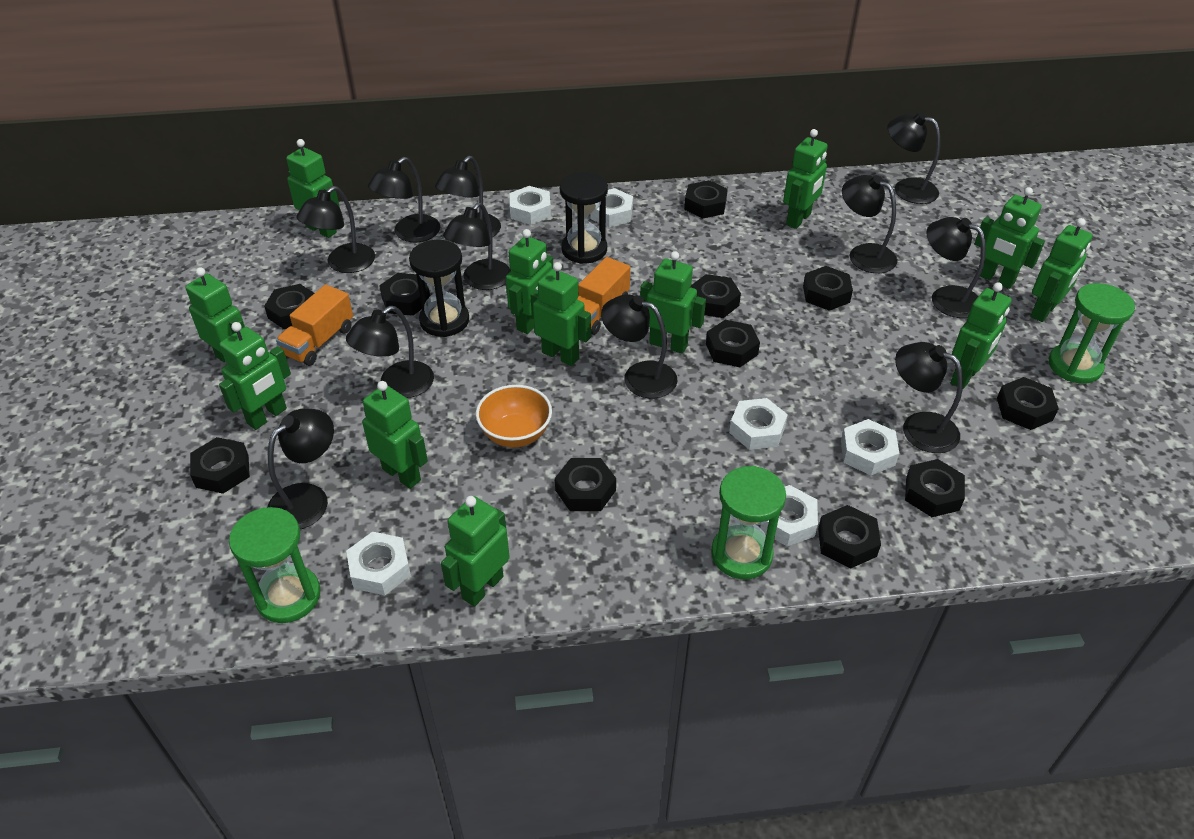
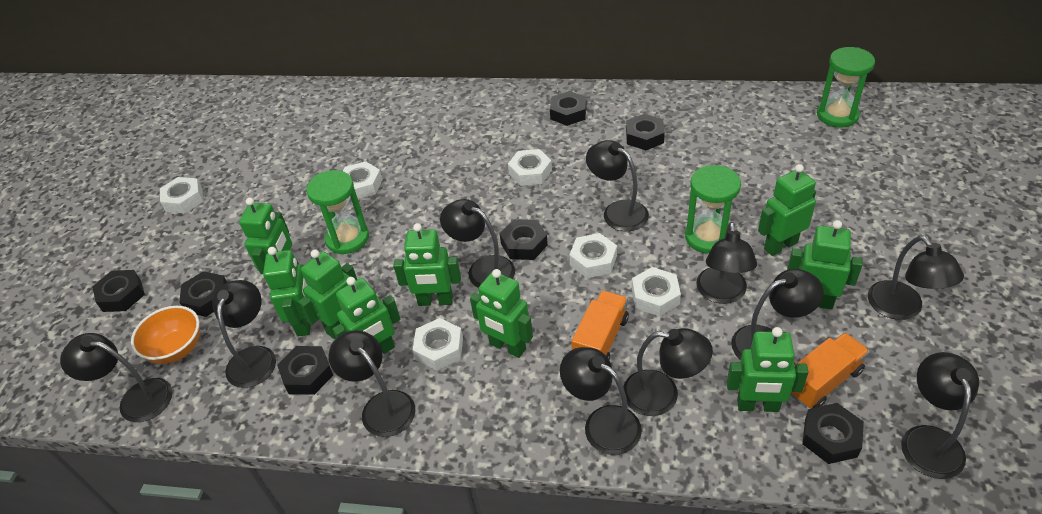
black hourglass: [409,240,469,337] [560,172,608,264] = 2 -> none = 0
black nut: [190,437,250,494] [264,284,314,330] [379,273,430,316] [555,458,616,511] [684,180,728,219] [691,274,741,318] [706,320,760,367] [803,266,853,311] [818,505,881,569] [905,459,965,517] [997,377,1059,430] = 11 -> [92,270,145,312] [179,271,227,317] [277,346,333,395] [500,219,548,260] [550,91,587,126] [626,114,665,150] [802,403,864,464] = 7
green robot: [185,267,245,362] [219,322,291,430] [286,139,340,238] [362,381,428,489] [441,496,510,607] [506,229,553,334] [530,262,591,366] [640,251,706,354] [783,129,828,229] [951,282,1012,389] [975,187,1045,289] [1030,218,1093,322] = 12 -> [239,198,292,274] [263,247,311,336] [298,250,357,339] [332,277,400,354] [393,223,461,306] [470,269,533,358] [727,327,808,412] [758,164,816,256] [787,220,863,310] = 9

